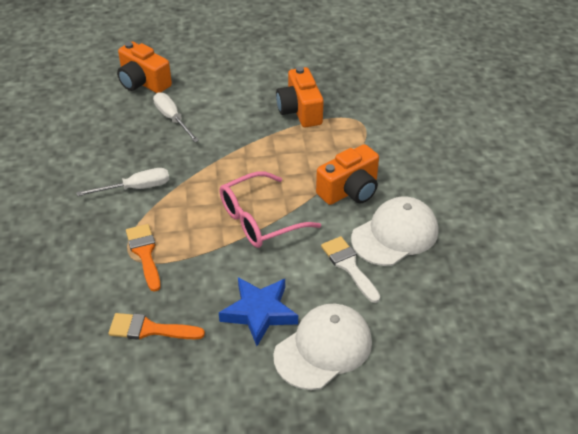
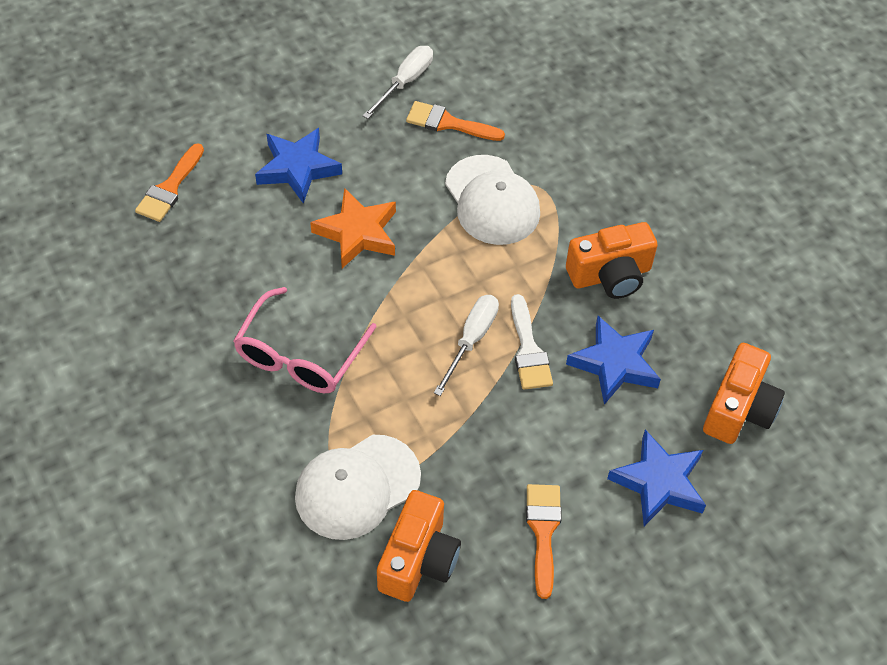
blue star: [219,277,298,346] = 1 -> [255,128,342,203] [566,316,661,405] [607,430,706,526] = 3
orange brush: [108,313,205,340] [126,224,161,292] = 2 -> [135,143,204,222] [406,101,505,141] [526,484,562,599] = 3
orange star: none = 0 -> [310,188,396,268] = 1

